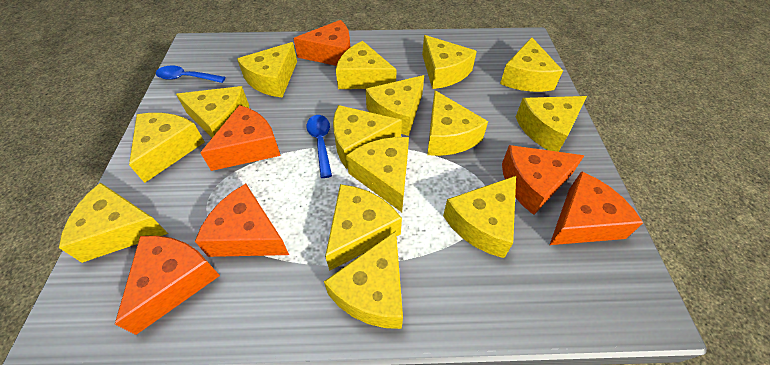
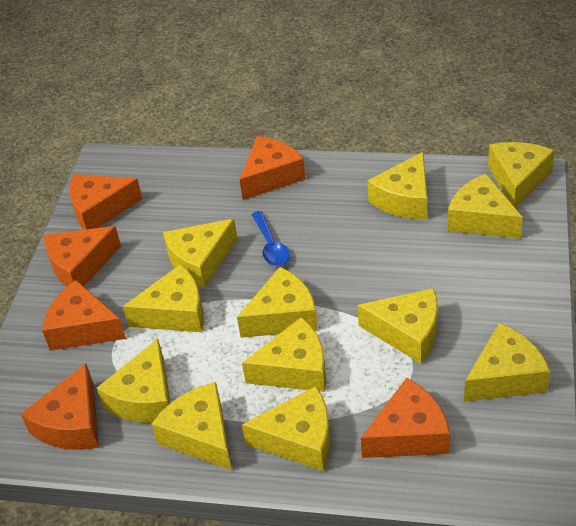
blue spoon: [156,66,225,83] [307,115,332,178] = 2 -> [251,211,290,266] = 1
yellow cheese: [59,183,168,263] [129,113,205,183] [176,86,249,138] [237,42,297,97] [324,231,403,329] [325,184,402,271] [333,105,402,169] [336,41,397,89] [346,137,409,212] [366,75,424,136] [422,35,477,89] [427,90,488,156] [443,176,516,258] [500,37,563,92] [516,96,587,152] = 15 -> [97,339,170,423] [122,264,204,332] [151,382,232,470] [163,219,238,288] [237,267,318,338] [242,317,326,392] [242,386,331,472] [357,288,438,364] [367,152,427,219] [447,174,523,239] [464,323,551,402] [488,142,555,208] = 12

